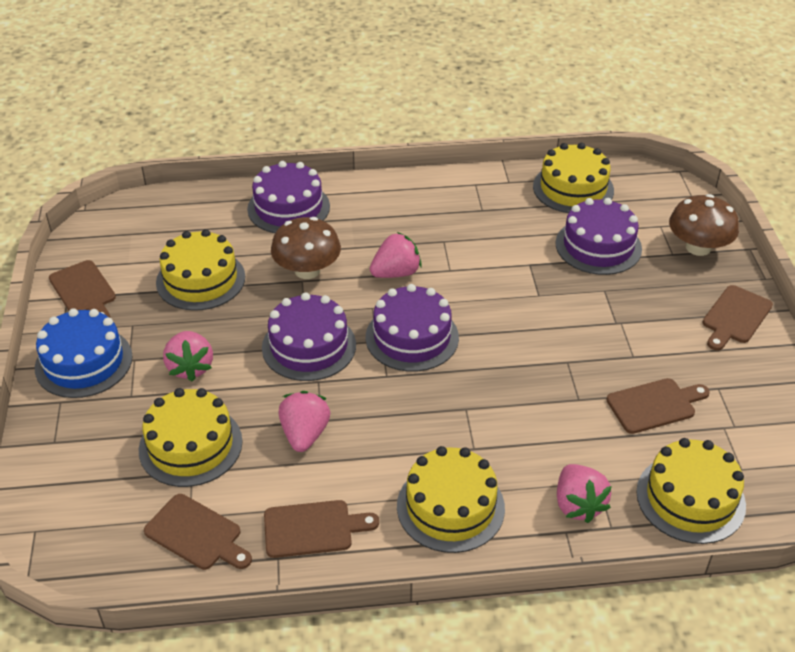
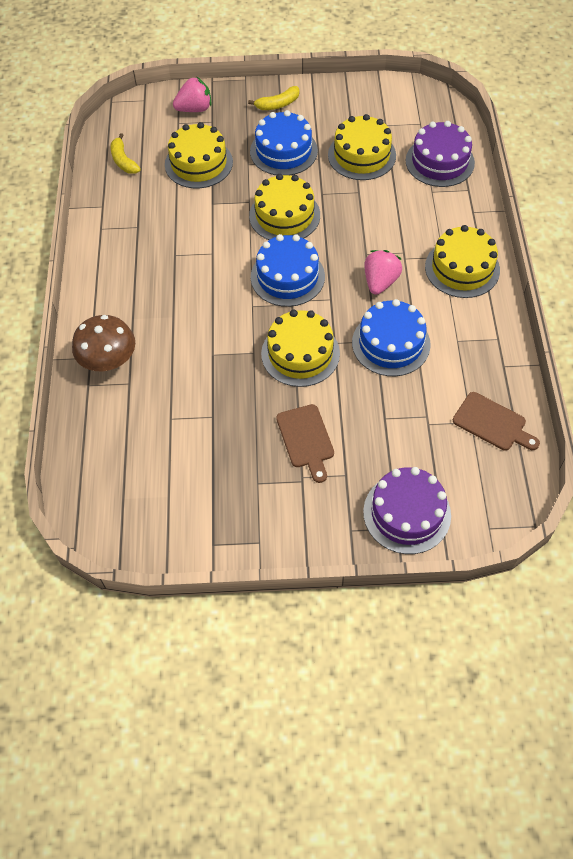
blue cake: [35,308,133,398] = 1 -> [250,110,318,175] [251,234,325,307] [352,299,431,376] = 3
brown cutting board: [49,260,116,318] [144,494,252,570] [264,500,379,558] [607,378,710,434] [702,285,773,351] = 5 -> [276,404,334,483] [453,392,540,451] = 2
brown mushroom: [271,217,341,279] [669,194,739,256] = 2 -> [72,315,135,371] = 1
pink strawberry: [163,331,213,382] [279,391,330,452] [370,232,422,278] [557,464,612,523] = 4 -> [173,77,211,112] [364,250,402,295] = 2
purple cake: [247,161,330,233] [262,292,356,381] [366,284,459,372] [556,198,642,275] = 4 -> [363,467,451,554] [406,121,475,187] = 2
yellow banana: none = 0 -> [110,133,141,174] [248,86,300,110] = 2

